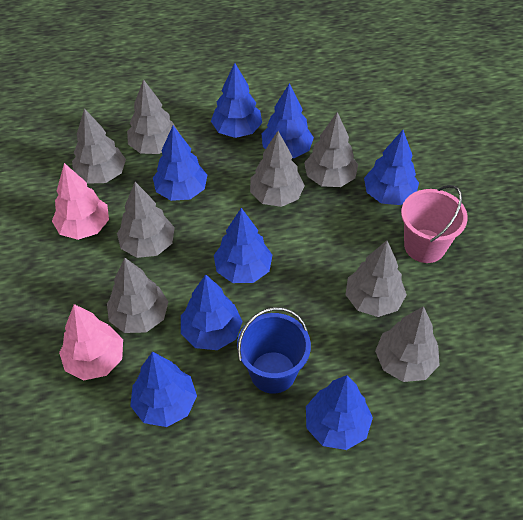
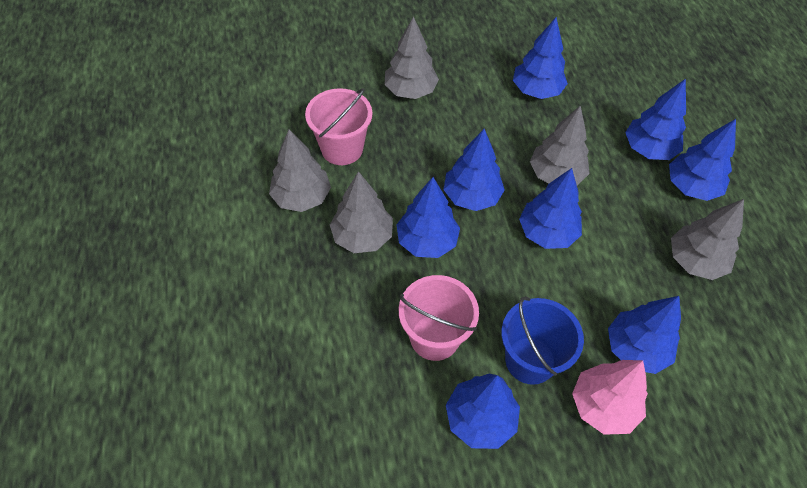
grey tree: [72,108,126,184] [107,258,168,333] [117,182,175,258] [127,79,179,154] [250,131,305,207] [304,112,358,187] [346,240,407,317] [375,306,440,382] = 8 -> [269,129,331,212] [330,171,393,253] [385,16,439,99] [530,105,590,186] [671,199,744,280] = 5
pink bucket: [401,185,468,263] = 1 -> [305,88,372,165] [399,275,479,361] = 2
pink tree: [52,163,109,240] [59,304,123,380] = 2 -> [572,360,648,435] = 1

